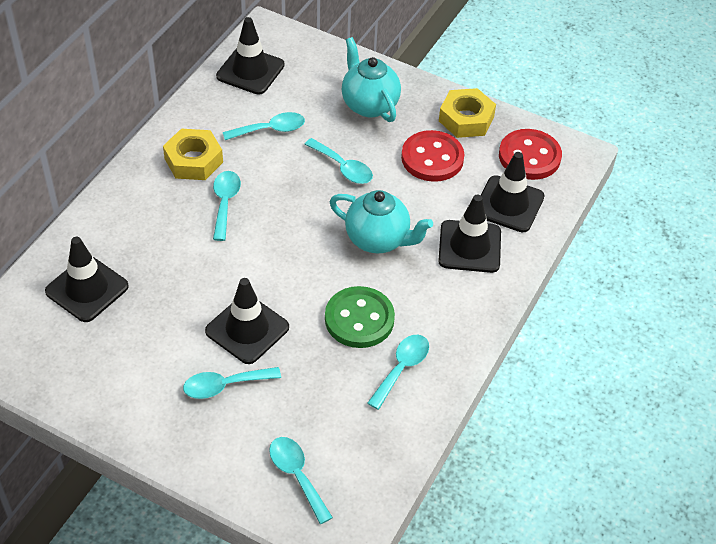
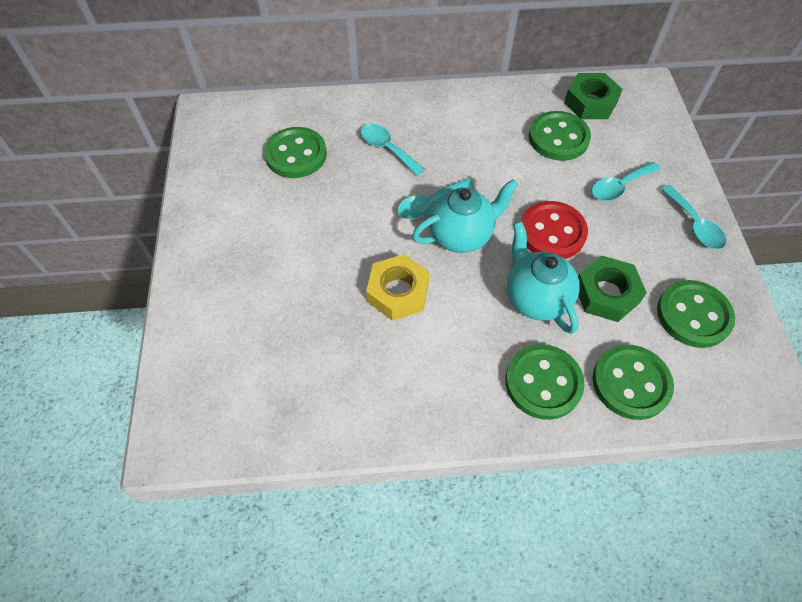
black traffic cone: [45,237,129,322] [205,278,289,364] [216,17,285,95] [438,195,501,273] [481,152,544,232] = 5 -> none = 0
green button: [325,286,395,348] = 1 -> [264,127,327,178] [505,344,585,420] [529,111,591,161] [593,345,674,420] [657,280,735,348] = 5
green nut: none = 0 -> [564,73,623,119] [578,255,647,322] = 2
red button: [401,130,464,182] [499,129,562,180] = 2 -> [521,201,588,259] = 1
turquoise spoon: [183,367,281,399] [213,171,241,241] [223,112,305,140] [269,437,333,524] [304,138,373,184] [367,335,429,410] = 6 -> [360,124,425,176] [397,178,474,219] [592,162,660,201] [661,185,726,249] = 4
yellow nut: [163,129,223,180] [439,88,496,138] = 2 -> [366,254,430,321] = 1

